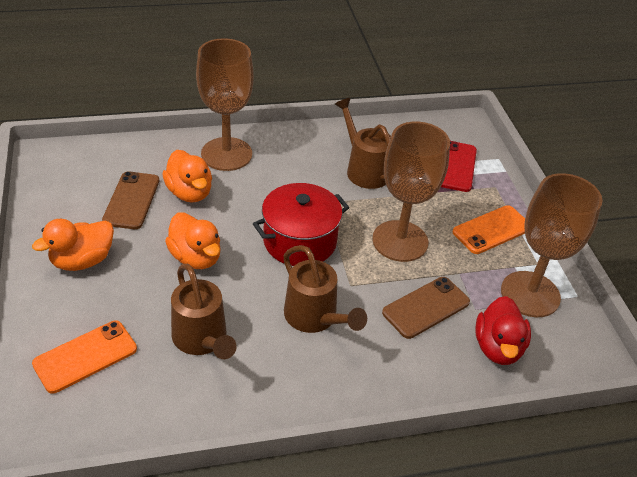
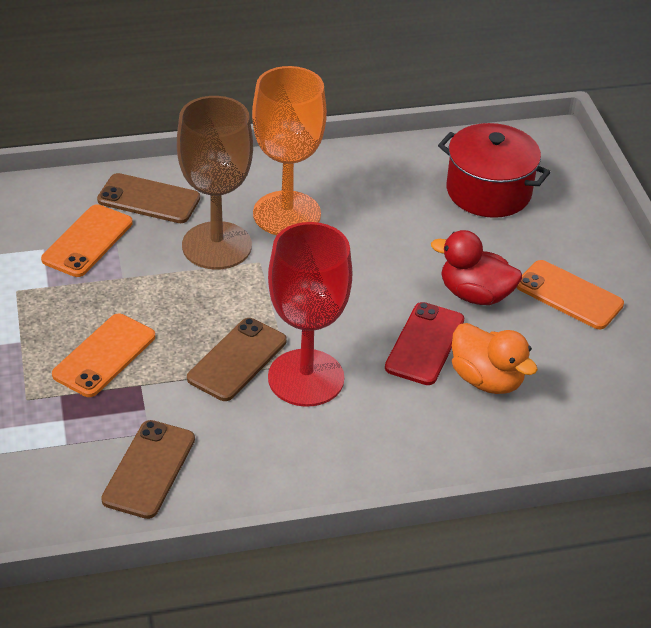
brown goblet: [196,38,254,171] [372,122,450,262] [501,173,603,317] = 3 -> [177,96,253,270] = 1
brown phone: [102,171,159,229] [382,277,470,339] = 2 -> [97,173,200,223] [101,420,195,519] [187,318,287,401] = 3
brown watering can: [171,264,237,359] [284,245,367,333] [335,98,391,189] = 3 -> none = 0
orange duck: [32,219,114,271] [163,150,212,203] [165,212,221,269] = 3 -> [452,323,538,394] = 1
orange goblet: none = 0 -> [252,66,327,235] = 1
orange phone: [32,321,137,394] [453,205,525,254] = 2 -> [41,204,133,277] [52,314,155,397] [516,260,624,329] = 3
red goblet: none = 0 -> [268,222,352,407] = 1

